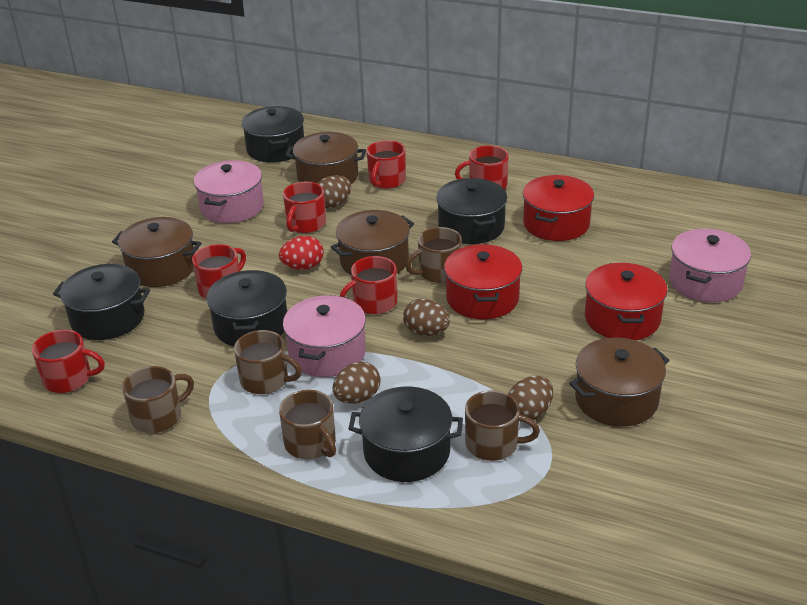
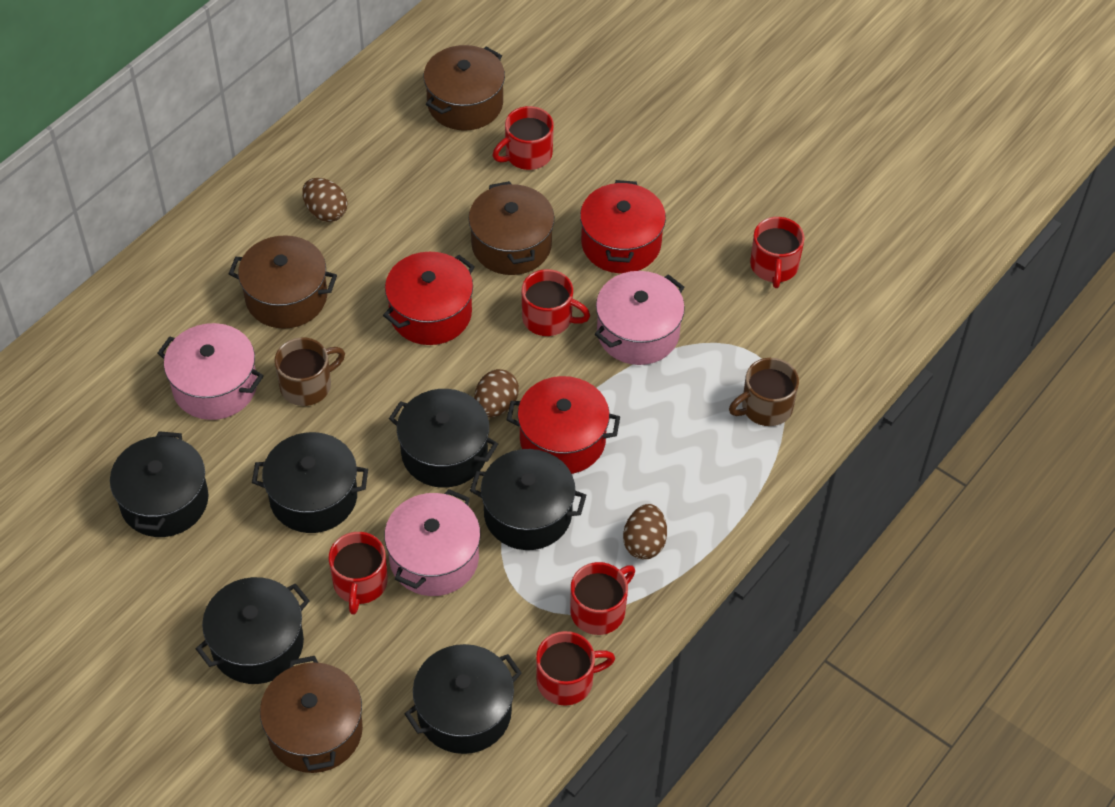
black pot: [53,264,150,340] [207,270,287,347] [241,106,304,163] [348,386,463,482] [436,178,507,244] = 5 -> [110,431,208,537] [196,577,310,684] [252,432,368,533] [389,389,498,488] [405,644,522,754] [470,449,586,550] = 6
brown egg: [317,175,351,208] [332,361,381,404] [403,299,450,336] [508,376,553,420] = 4 -> [302,178,347,222] [474,369,519,417] [623,504,667,559] = 3
brown mug: [122,366,194,433] [234,330,302,394] [279,390,336,459] [406,227,462,283] [465,390,540,461] = 5 -> [275,338,345,406] [729,358,799,426] = 2
red egg: [279,236,324,270] = 1 -> none = 0

